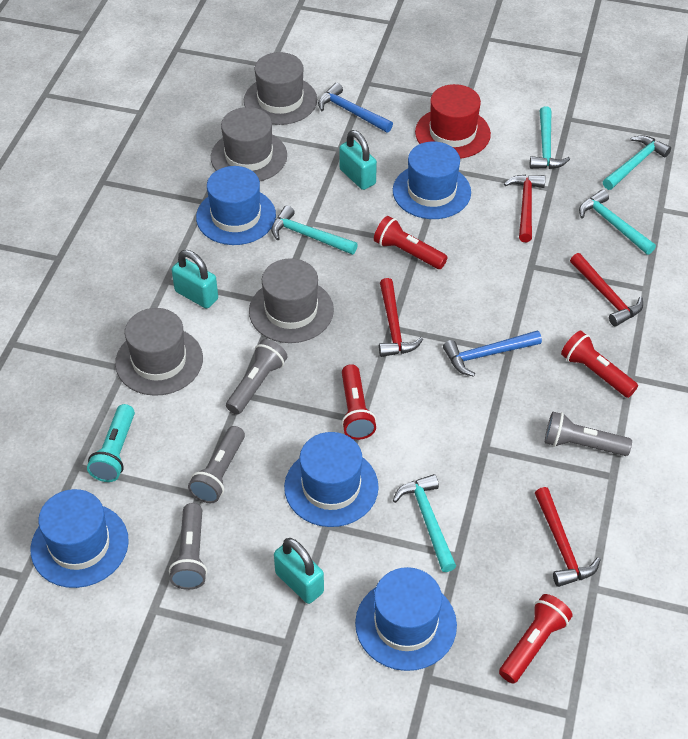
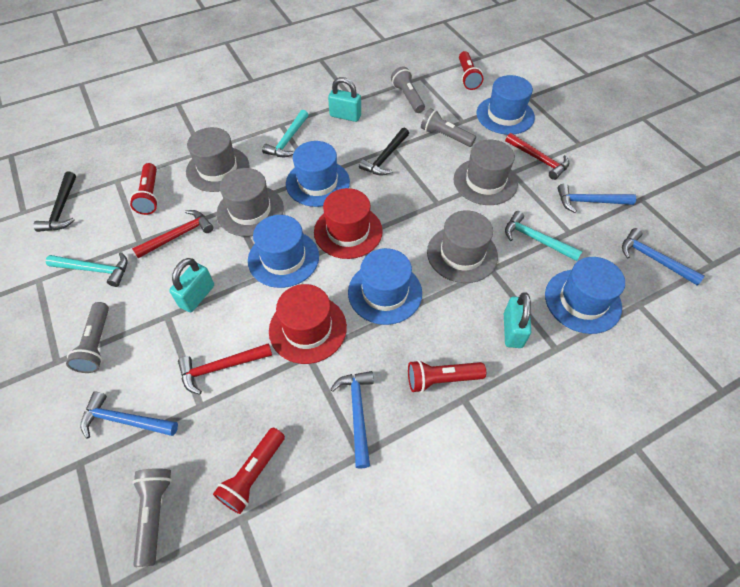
black hammer: none = 0 -> [33,172,76,232] [359,128,409,176] = 2
blue hammer: [318,83,393,132] [443,331,542,377] = 2 -> [80,391,178,439] [330,371,374,469] [557,183,636,213] [622,228,705,285] = 4
red hammer: [379,278,423,357] [504,175,546,243] [535,487,600,587] [570,253,643,326] = 4 -> [132,210,213,258] [178,343,272,395] [505,133,569,180] = 3
red hat: [415,84,491,159] = 1 -> [269,284,347,364] [314,188,383,259] = 2
turquoise flashlight: [87,404,135,482] = 1 -> none = 0
turquoise hammer: [271,206,358,255] [393,474,456,572] [530,106,570,169] [579,190,656,255] [603,135,671,190] = 5 -> [46,252,128,287] [262,110,308,157] [505,211,583,261] = 3

